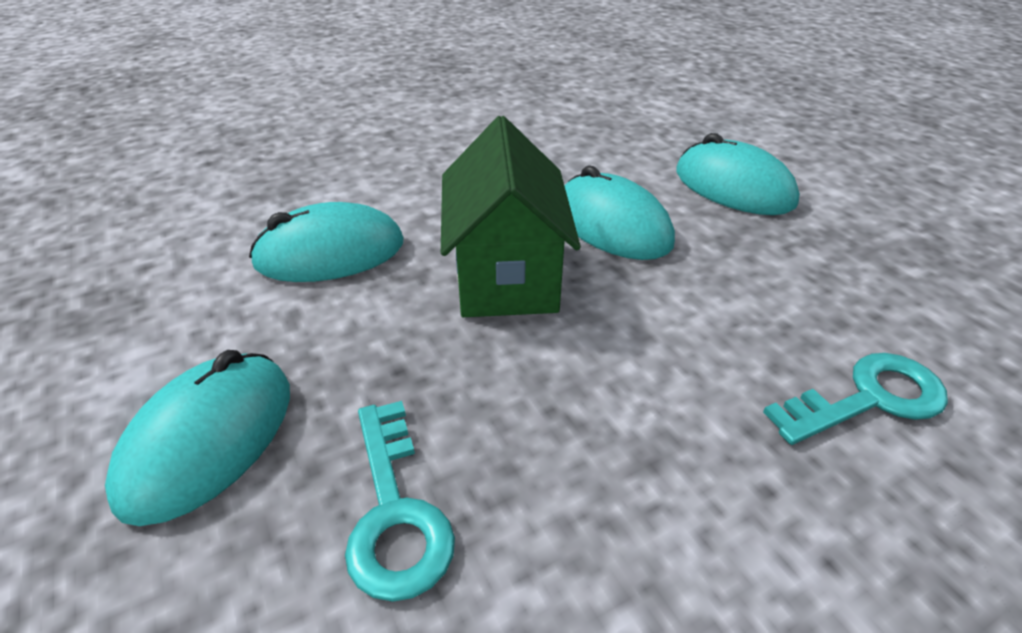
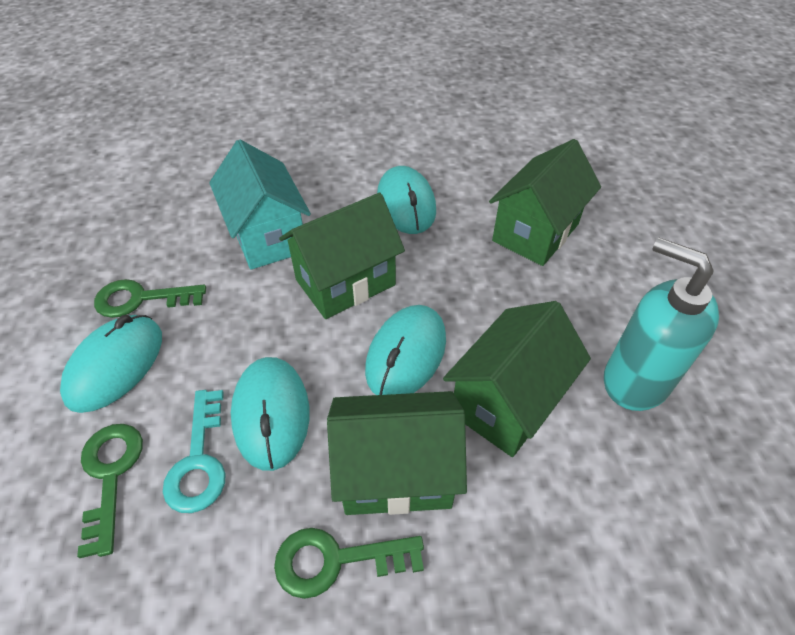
green house: [441,116,581,317] = 1 -> [279,193,405,319] [327,391,467,515] [443,301,591,457] [489,139,601,266] = 4
green key: none = 0 -> [77,424,143,558] [94,279,206,318] [274,528,424,599] = 3
turquoise house: none = 0 -> [209,140,311,270] = 1
turquoise key: [345,401,455,602] [763,353,948,445] = 2 -> [163,390,226,513] = 1
turquoise soap dispenser: none = 0 -> [604,238,719,411] = 1

